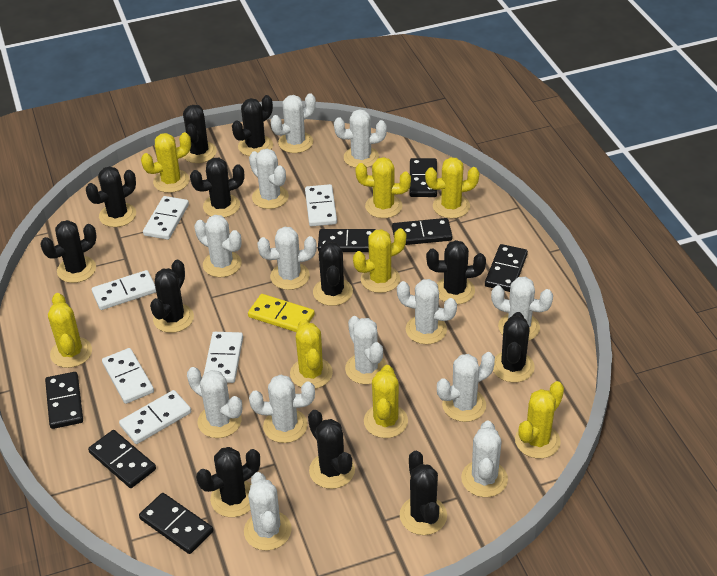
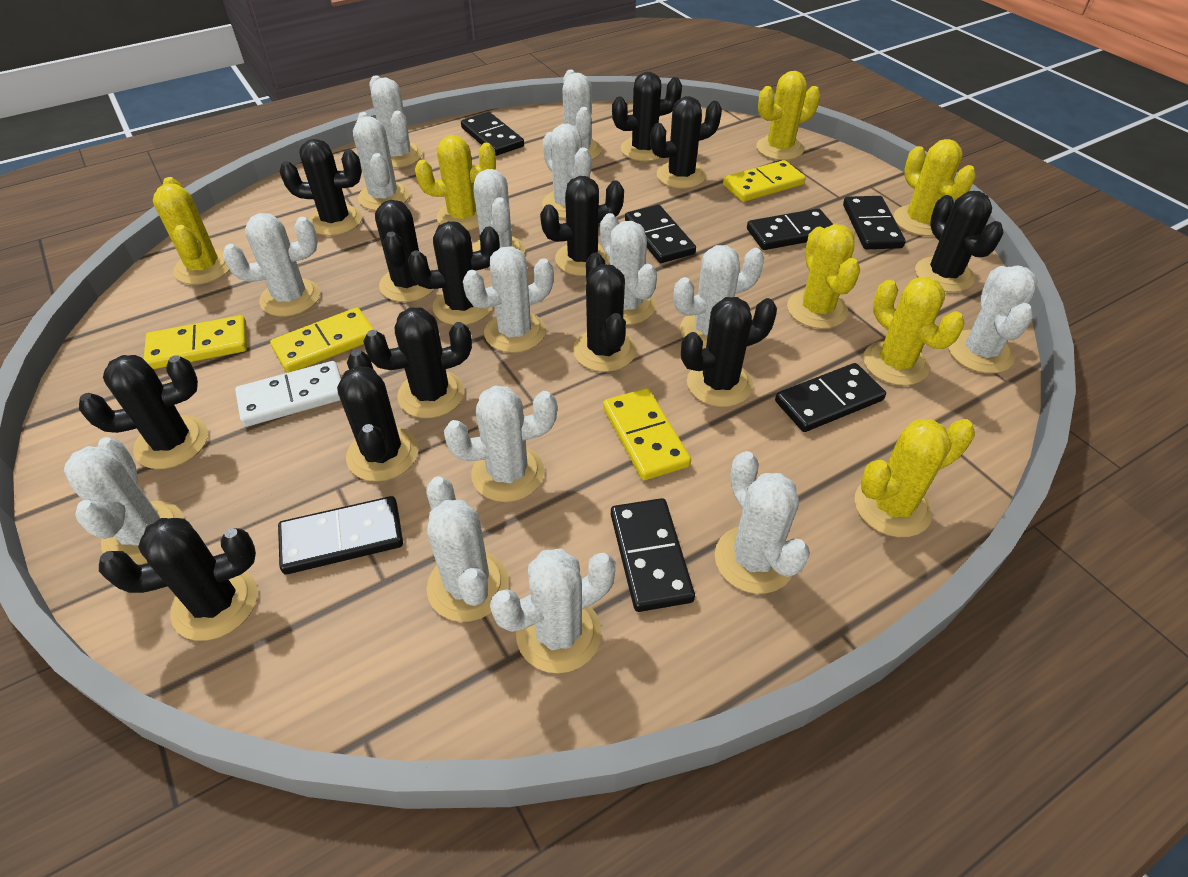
black cactus: [40,220,97,283] [86,166,136,227] [150,260,194,333] [183,105,217,163] [190,158,244,218] [196,447,260,517] [232,95,273,156] [308,410,355,489] [313,240,353,306] [400,451,447,535] [426,240,486,305] [493,312,535,382] = 12 -> [79,355,208,469] [99,518,257,641] [279,139,362,236] [337,349,418,482] [363,307,472,418] [375,200,434,302] [408,221,500,325] [540,176,624,276] [573,253,636,372] [612,72,682,161] [650,96,722,189] [681,297,777,407] [915,191,1004,292] = 13
white cactus: [187,367,242,438] [194,215,242,277] [244,472,292,551] [249,149,289,209] [249,375,315,443] [257,226,317,290] [271,93,316,153] [334,109,387,168] [345,316,387,385] [397,279,457,344] [437,352,495,422] [461,421,508,497] [491,277,553,341] = 13 -> [64,437,184,565] [223,213,320,317] [353,112,410,211] [369,75,423,168] [426,476,509,622] [444,386,557,502] [463,246,554,353] [472,169,525,268] [490,549,616,673] [542,123,592,219] [562,70,602,160] [600,213,657,325] [674,245,764,349] [715,451,810,594] [948,265,1038,374] = 15
white domino: [92,270,156,310] [102,348,154,404] [119,390,191,444] [143,196,189,240] [204,332,243,383] [305,184,337,226] = 6 -> [235,361,341,427] = 1
yellow cactus: [48,293,92,368] [141,132,191,193] [290,319,333,389] [353,228,406,293] [355,157,411,218] [364,365,408,438] [425,157,479,219] [515,381,564,459] = 8 -> [153,177,230,285] [415,135,496,231] [756,71,820,160] [787,224,860,329] [855,419,975,537] [863,277,965,386] [894,139,976,236] = 7
yellow domino: [248,294,315,332] = 1 -> [144,315,247,369] [270,307,374,373] [603,388,691,480] [723,160,806,202] = 4

